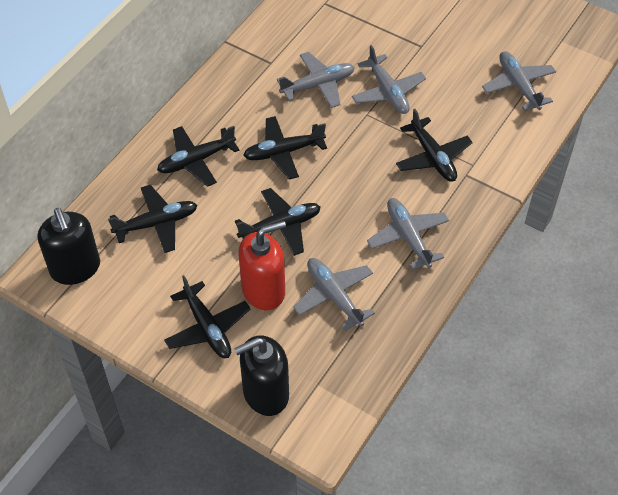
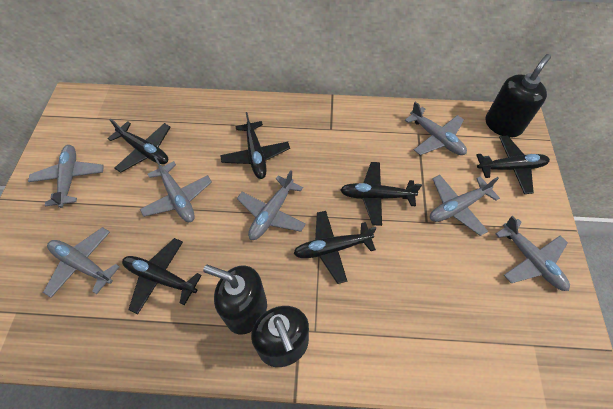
black soap dispenser: [38,208,100,285] [234,336,289,416] = 2 -> [203,265,267,335] [251,306,309,367] [486,54,551,138] = 3
grey plane: [277,52,355,108] [293,258,375,331] [352,45,426,114] [367,198,449,269] [482,51,556,111] = 5 -> [28,145,104,208] [43,227,120,298] [140,156,212,222] [237,170,306,240] [405,102,467,155] [430,175,500,236] [496,216,570,291] = 7
red soap dispenser: [238,221,286,310] = 1 -> none = 0

